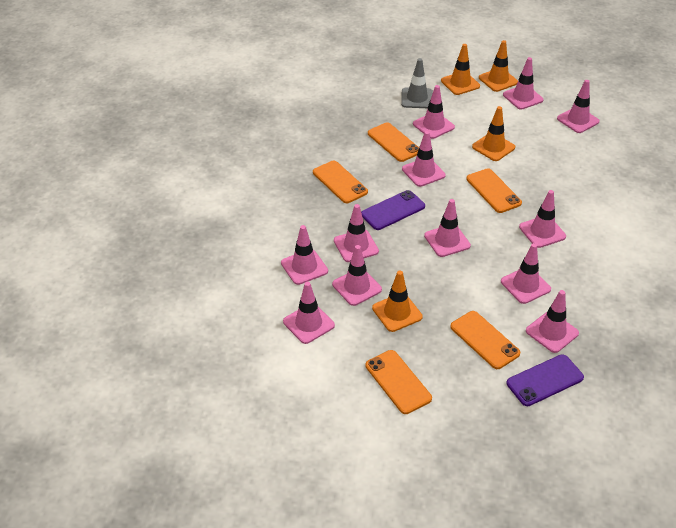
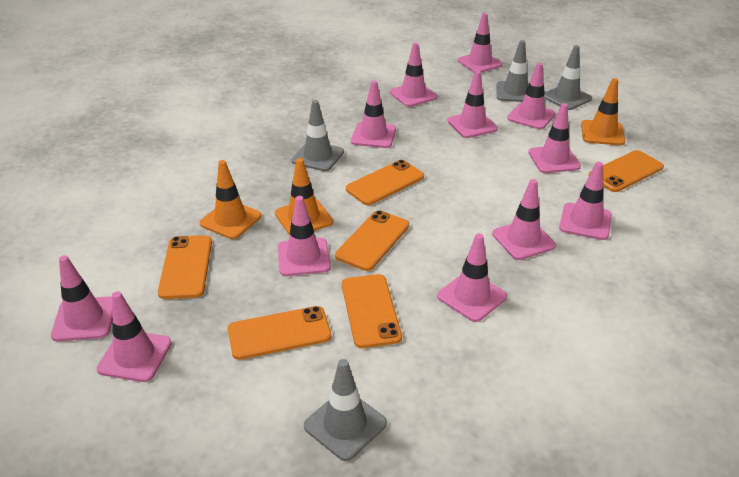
grey traffic cone: [401,58,433,108] = 1 -> [291,100,344,171] [304,359,387,461] [496,40,529,102] [544,45,592,110] = 4
orange phone: [313,161,368,203] [365,350,432,414] [368,122,419,162] [450,311,520,369] [466,168,522,213] = 5 -> [158,235,212,299] [228,306,331,360] [335,210,409,271] [342,274,402,348] [346,160,424,205] [588,150,664,192] = 6
orange traffic cone: [372,271,423,332] [441,44,480,95] [472,106,515,161] [479,40,518,92] = 4 -> [200,160,262,239] [275,158,333,235] [581,78,625,145] = 3
purple phone: [361,190,425,230] [506,354,584,406] = 2 -> none = 0

